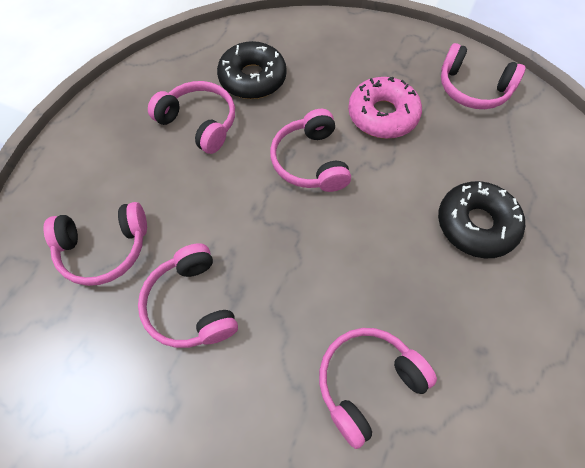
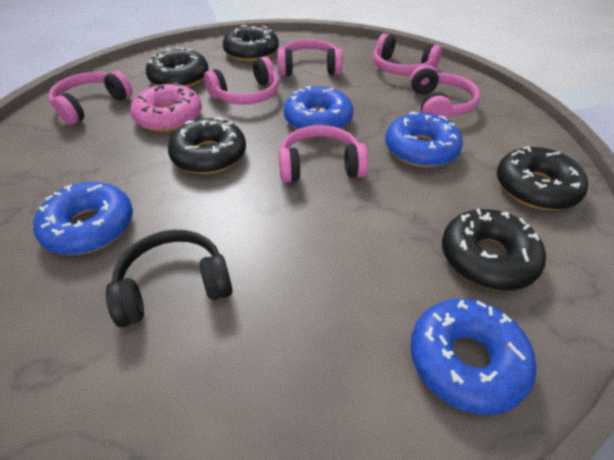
black donut: [217,41,287,99] [438,181,525,258] = 2 -> [146,48,209,88] [168,117,246,174] [223,25,279,62] [442,209,546,291] [497,146,588,210] = 5
black headphones: none = 0 -> [106,230,233,327] = 1
blue donut: none = 0 -> [33,182,133,255] [284,86,353,130] [385,111,463,167] [410,299,536,415] = 4

